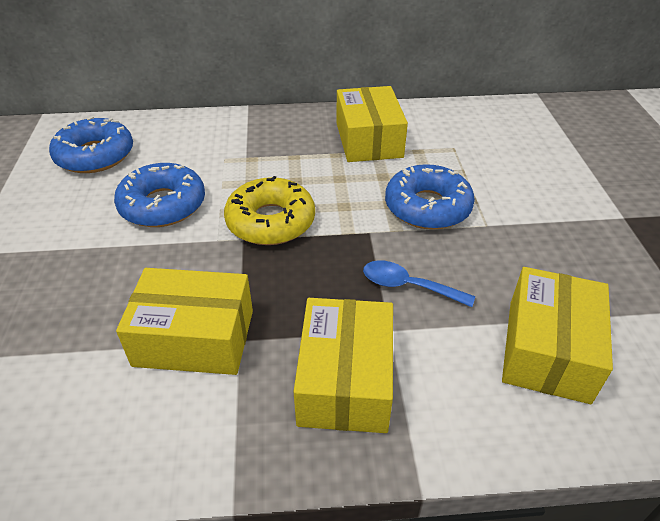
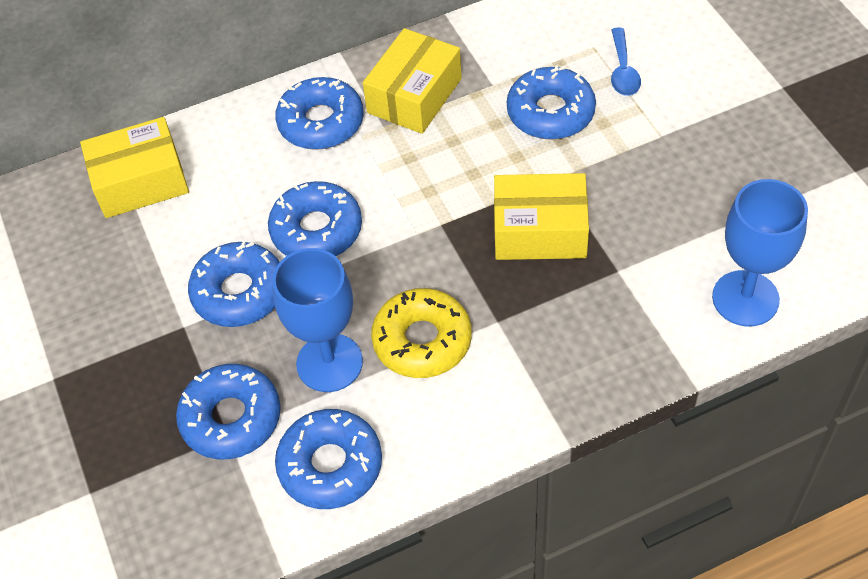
blue donut: [49,116,133,173] [114,163,205,227] [385,164,475,230] = 3 -> [176,364,281,459] [188,242,280,327] [268,181,362,256] [275,77,364,150] [275,409,382,509] [507,65,596,140] = 6
blue goblet: none = 0 -> [272,248,363,392] [712,179,808,327] = 2
yellow box: [116,268,253,375] [293,298,393,433] [336,86,408,162] [502,267,613,404] = 4 -> [80,117,189,218] [363,28,462,134] [494,173,589,260] = 3

